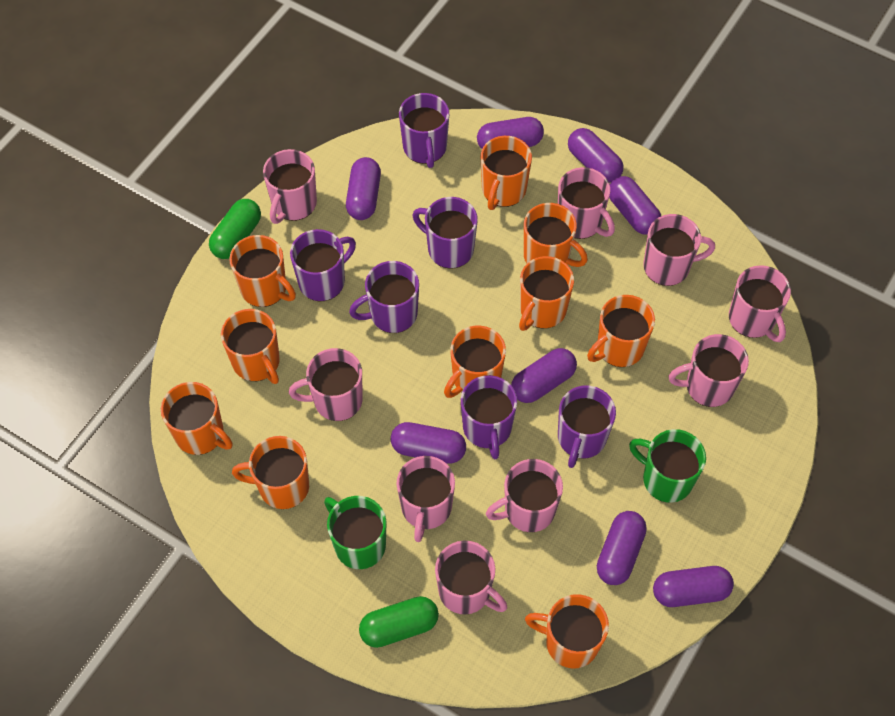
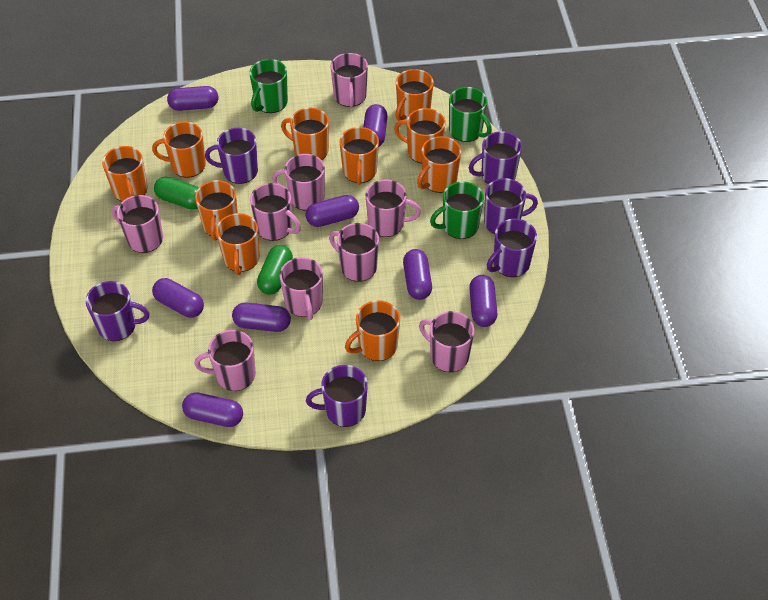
green mug: [324,496,387,569] [629,429,706,503] = 2 -> [249,59,288,113] [430,181,484,239] [449,87,492,142] = 3

